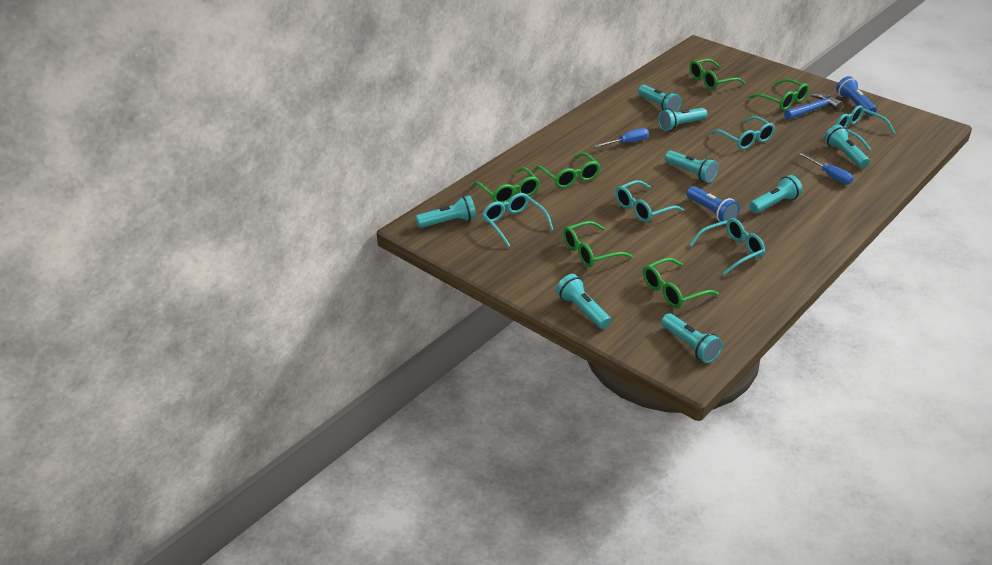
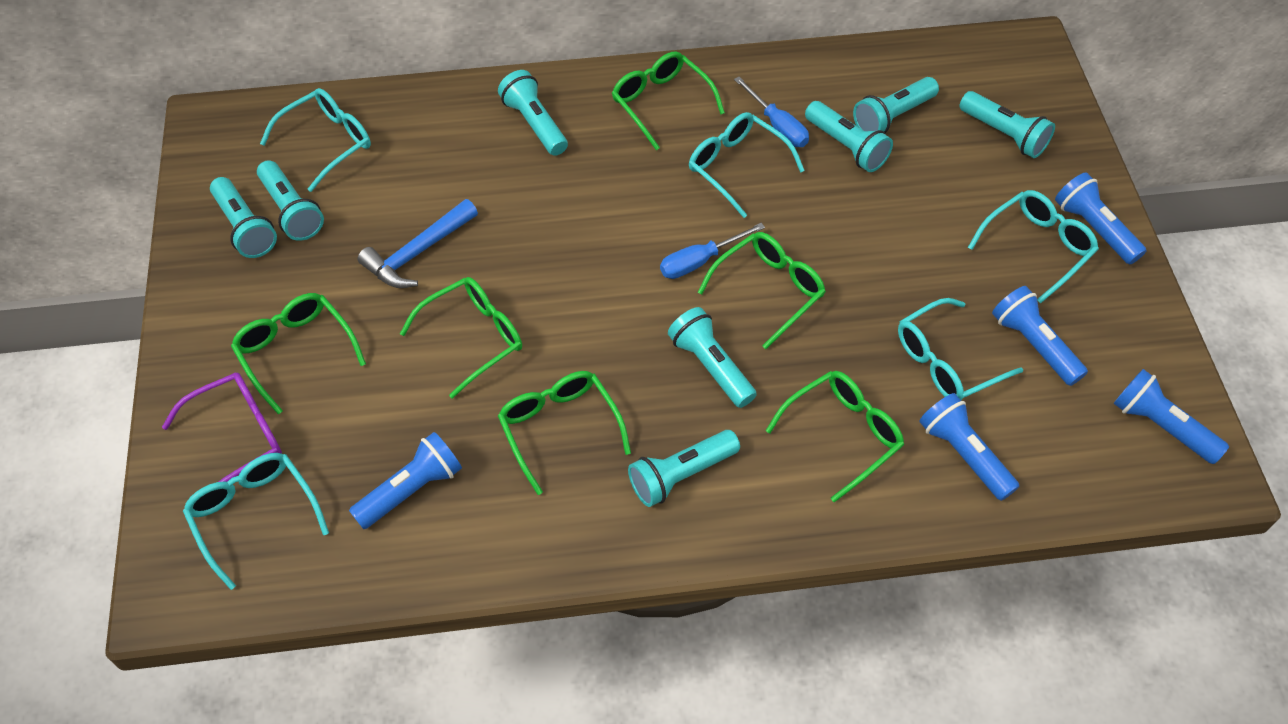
blue flashlight: [686,186,740,222] [836,76,877,116] = 2 -> [349,432,462,529] [919,393,1020,501] [992,286,1088,386] [1055,172,1147,264] [1113,369,1229,464] = 5
purple glasses: none = 0 -> [162,373,282,482] = 1

